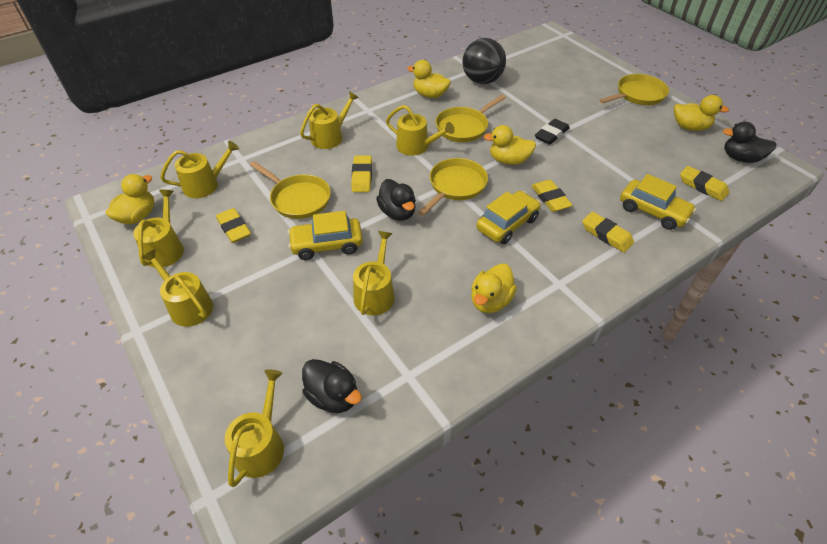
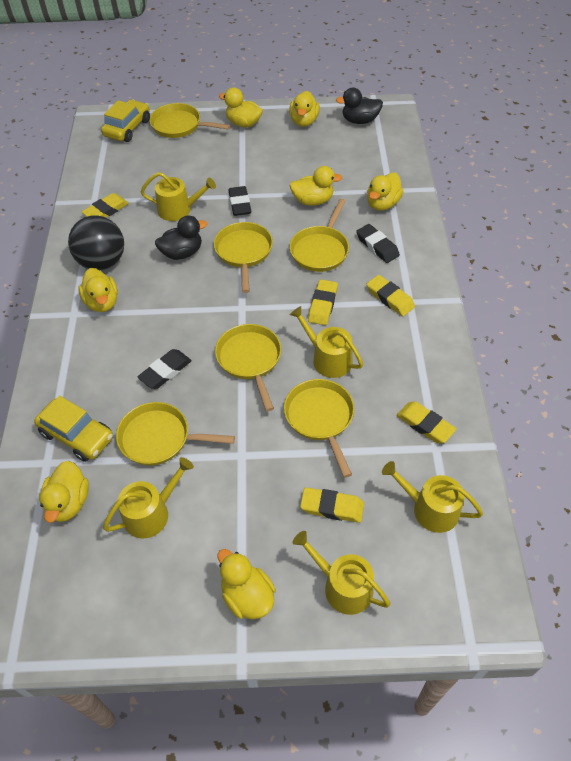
black duck: [302,359,362,413] [376,179,416,221] [723,122,776,163] = 3 -> [155,215,207,260] [336,88,383,124] = 2
black eraser: [535,119,570,145] = 1 -> [138,349,192,389] [228,186,251,216] [356,224,400,263] = 3
yellow car: [288,211,363,260] [476,191,541,244] [620,174,696,230] = 3 -> [34,396,113,462] [101,100,150,142] = 2
yellow duck: [105,174,154,224] [407,60,451,98] [471,264,517,313] [483,125,536,165] [674,95,729,131] = 5 -> [39,461,89,523] [78,268,118,312] [217,549,276,619] [219,87,263,127] [289,91,320,127] [289,166,342,206] [367,173,404,211] = 7
yellow pan: [250,161,331,219] [418,158,488,216] [435,94,506,142] [599,74,669,105] = 4 -> [116,402,235,466] [150,103,230,138] [214,222,273,293] [215,324,281,411] [284,379,354,478] [290,199,349,272] = 6
yellow watering can: [133,189,184,268] [142,249,213,327] [160,141,239,198] [225,369,284,487] [300,91,359,149] [353,231,395,315] [386,105,455,156] = 7 -> [103,457,194,539] [141,172,216,221] [290,306,363,378] [293,531,391,615] [382,461,483,533] = 5

